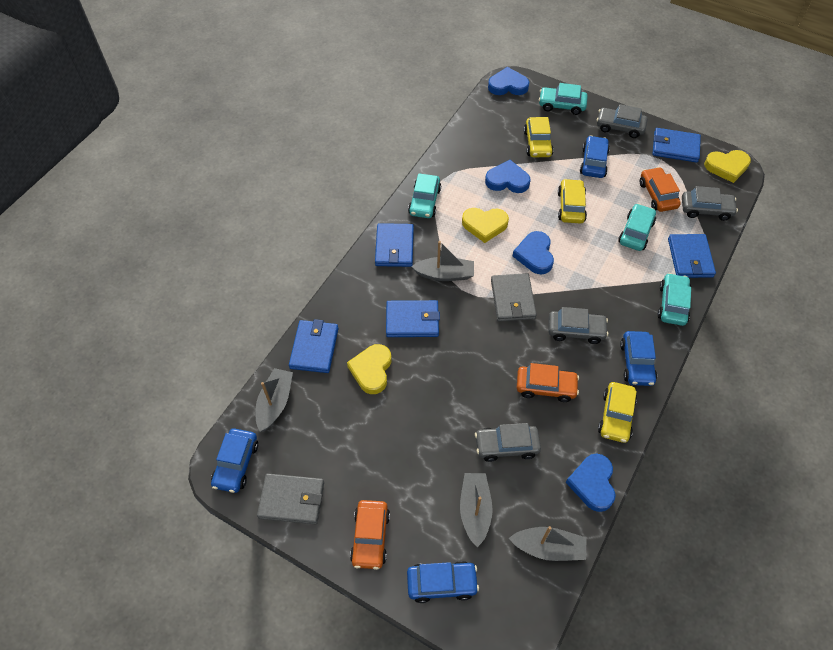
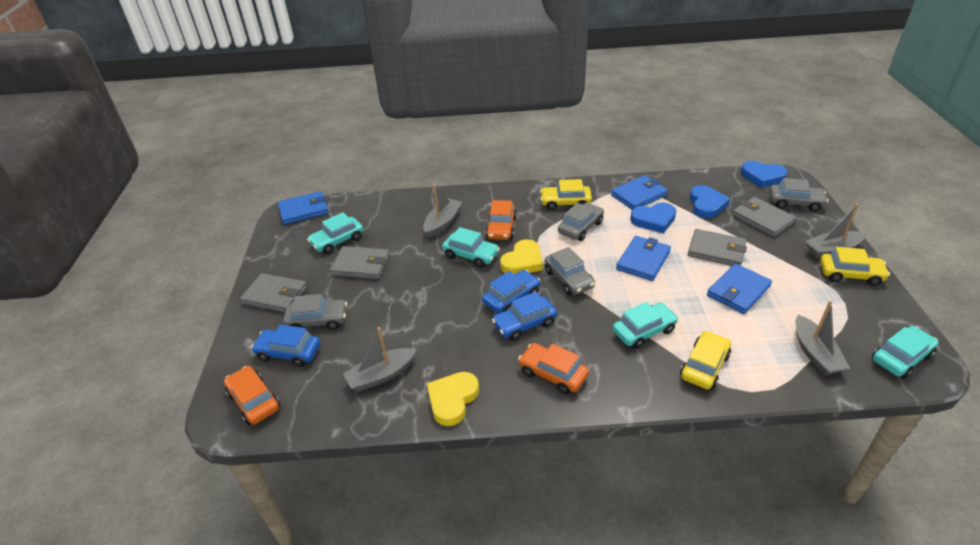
blue car: [211,428,258,493] [407,561,479,603] [580,136,610,178] [620,331,657,386] = 4 -> [251,325,320,367] [482,270,540,314] [492,292,557,341] = 3
blue heart: [485,160,531,193] [488,67,529,95] [513,231,554,274] [566,454,616,512] = 4 -> [630,203,676,233] [689,185,730,218] [741,161,788,188] = 3
blue wallet: [289,319,339,373] [375,223,414,267] [386,300,440,337] [653,128,701,163] [668,234,716,278] = 5 -> [278,191,329,225] [611,175,668,210] [616,236,671,281] [707,263,772,314] = 4
grey wallet: [257,473,324,524] [491,273,537,322] = 2 -> [240,273,307,312] [330,246,390,279] [688,229,747,266] [732,197,796,237] = 4
yellow heart: [347,344,391,394] [462,208,509,243] [704,150,751,183] = 3 -> [427,372,479,426] [500,239,543,274] = 2

